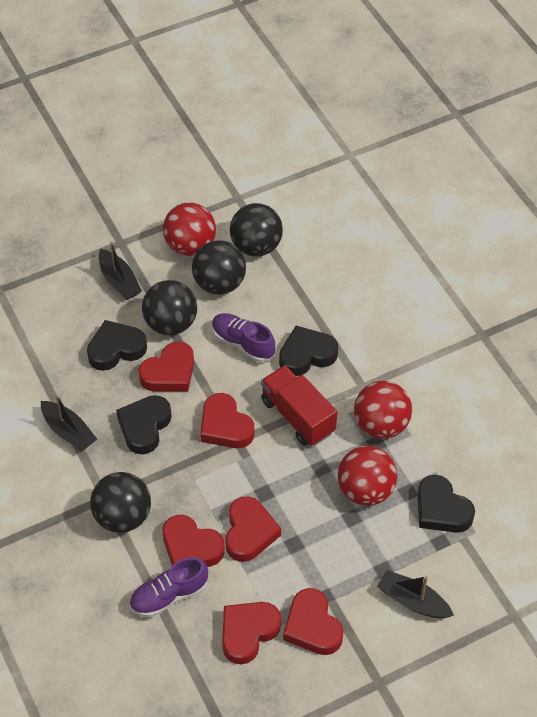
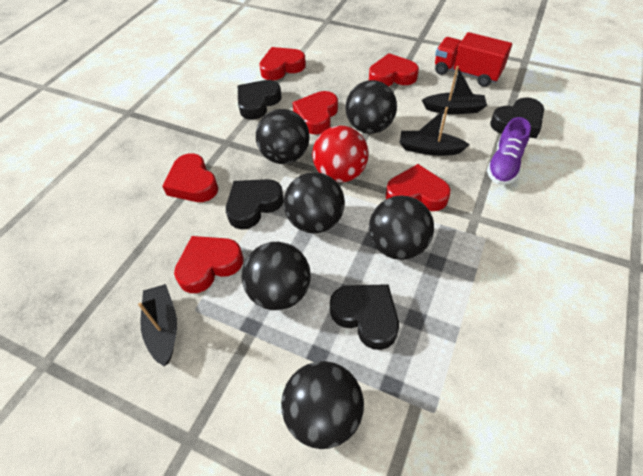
black ball: [90,472,151,533] [142,280,197,335] [192,240,246,295] [230,203,283,257] = 4 -> [242,242,311,310] [256,109,310,164] [281,361,364,449] [284,172,345,234] [345,80,397,134] [369,195,434,260] = 6
purple shoe: [129,557,208,617] [212,313,275,362] = 2 -> [487,117,531,185] = 1
red ball: [163,203,216,256] [337,446,397,506] [354,381,412,439] = 3 -> [312,126,369,183] = 1

